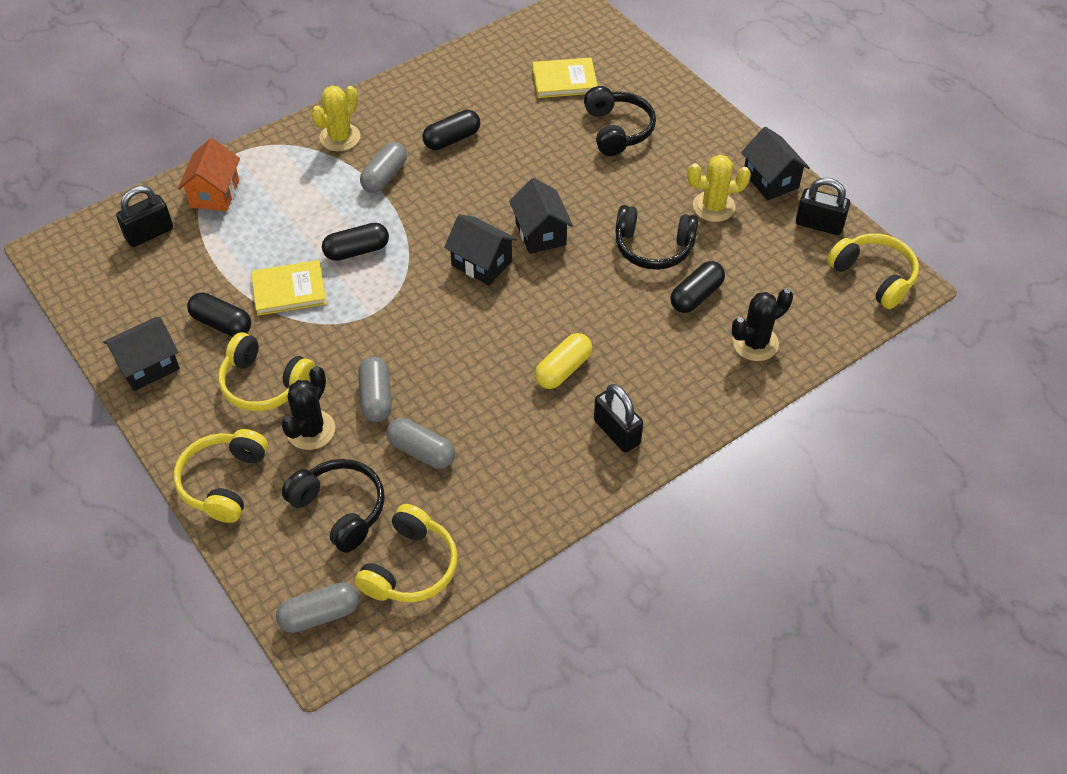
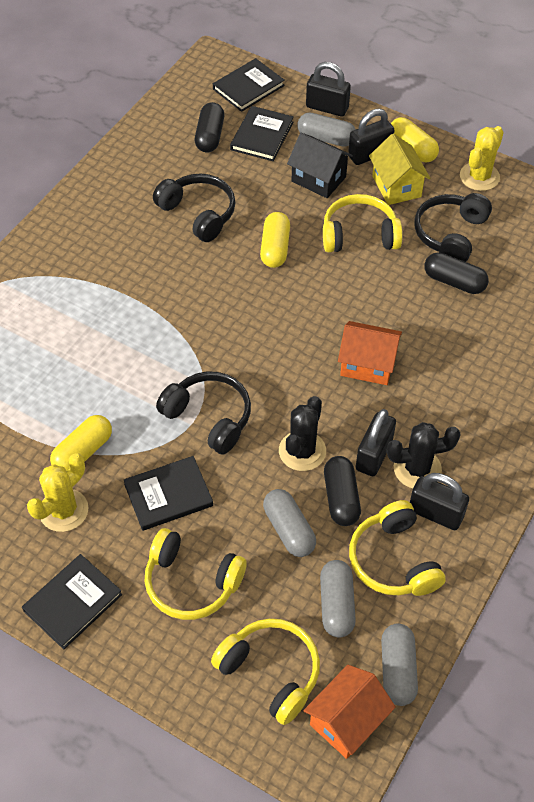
black book: none = 0 -> [22,554,122,649] [124,456,213,531] [213,58,285,112] [230,106,294,161] = 4
black capsule: [187,293,251,337] [322,223,389,261] [422,110,480,150] [670,261,725,313] = 4 -> [195,102,224,152] [324,456,361,526] [424,252,489,294] = 3
black house: [103,317,180,391] [444,214,517,285] [509,178,573,254] [741,127,810,200] = 4 -> [287,133,353,198] = 1
black padlock: [116,186,173,247] [594,384,643,453] [796,177,850,235] = 3 -> [306,62,351,117] [348,109,394,165] [356,409,396,476] [410,473,469,530] = 4
orange house: [178,138,240,211] = 1 -> [304,665,396,759] [338,321,402,385] = 2
yellow book: [251,260,327,316] [532,57,598,98] = 2 -> none = 0
yellow capsule: [535,333,592,389] = 1 -> [50,415,112,471] [260,212,290,268] [391,117,439,163] = 3
yellow house: none = 0 -> [369,134,430,205] = 1

